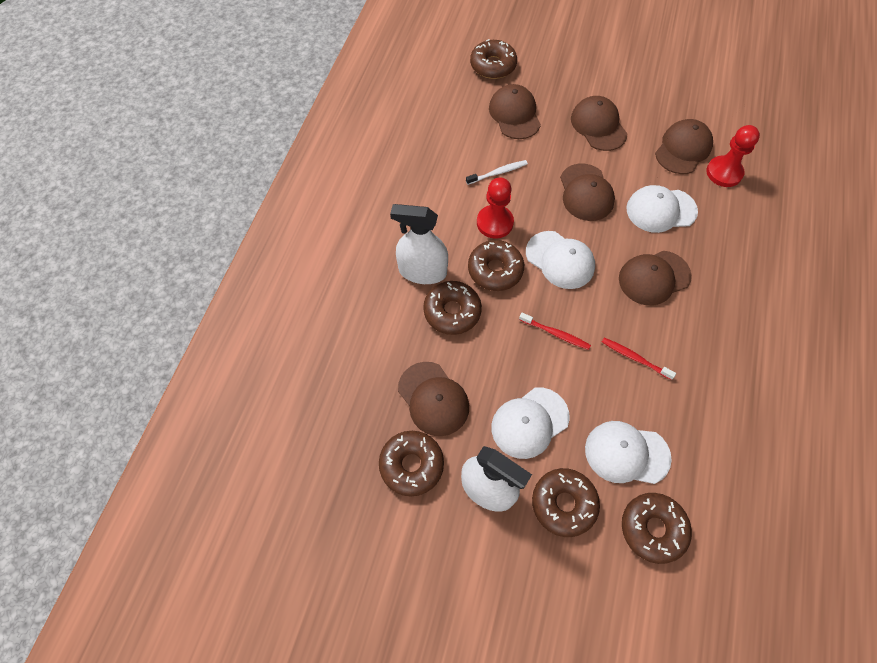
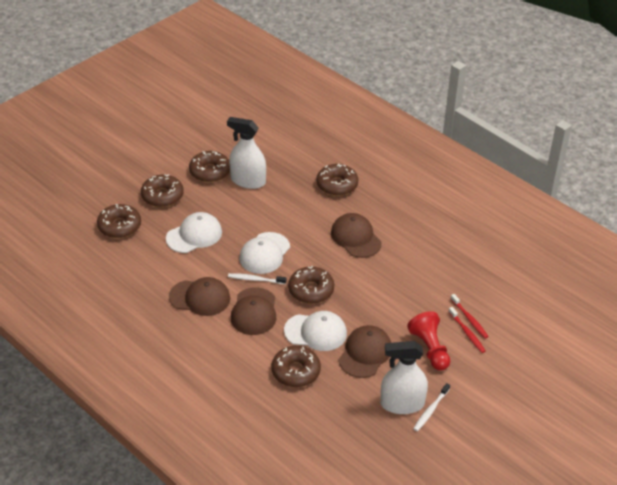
brown cap: [398,362,469,436] [489,84,541,139] [560,164,615,221] [571,96,627,151] [619,251,692,306] [655,119,713,174] = 6 -> [169,277,230,316] [231,287,276,335] [331,213,382,258] [339,325,391,378] = 4
red pawn: [477,177,514,238] [706,125,760,187] = 2 -> [407,311,450,371] = 1
white cap: [492,387,570,459] [526,231,595,289] [585,421,672,484] [626,185,698,233] = 4 -> [166,212,222,253] [239,232,290,274] [284,311,347,351] = 3
white toothbrush: [466,160,528,185] = 1 -> [228,273,286,284] [413,383,450,431] = 2

